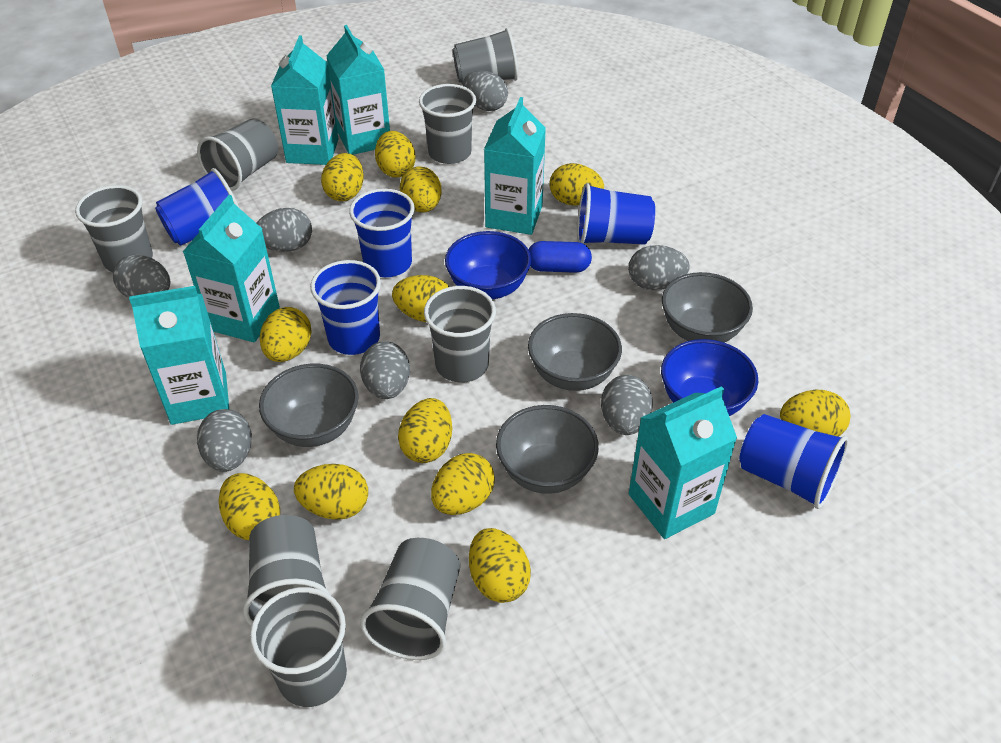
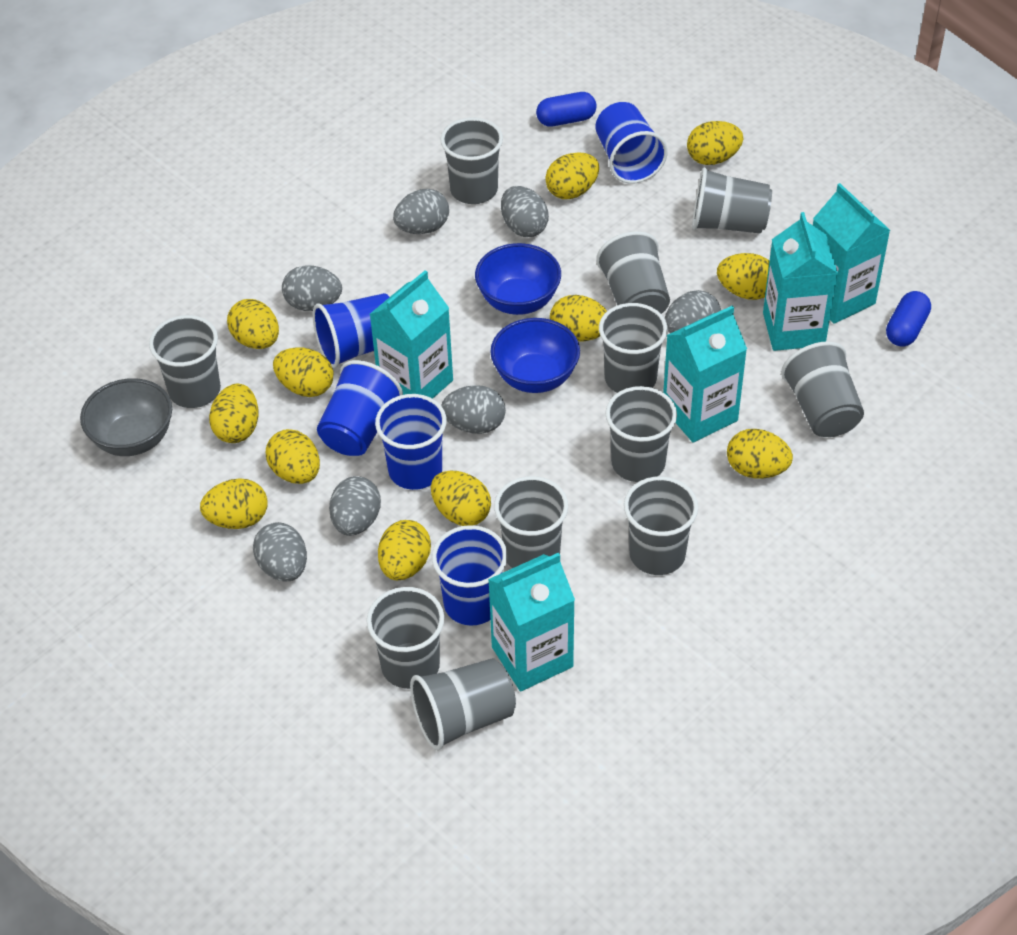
blue capsule: [528,241,592,273] = 1 -> [536,92,597,127] [886,291,931,347] = 2
grey bowl: [259,364,359,447] [496,405,599,494] [528,313,622,391] [662,272,753,342] = 4 -> [80,378,172,456] = 1
grey cup: [75,185,153,272] [197,118,278,191] [243,515,331,626] [250,587,347,707] [360,538,460,660] [419,84,476,164] [424,286,496,382] [453,28,518,85] = 8 -> [149,315,221,408] [367,587,444,689] [410,658,516,750] [440,117,503,204] [494,476,568,568] [596,231,670,314] [599,303,667,393] [605,386,677,482] [624,476,698,575] [692,167,772,234] [781,341,864,437] = 11
turquoise carton: [129,286,229,425] [183,195,280,342] [271,35,338,165] [326,25,390,155] [484,97,546,235] [629,386,737,539] = 6 -> [370,270,453,399] [488,553,575,691] [663,306,747,442] [763,212,838,351] [813,183,890,324] = 5

